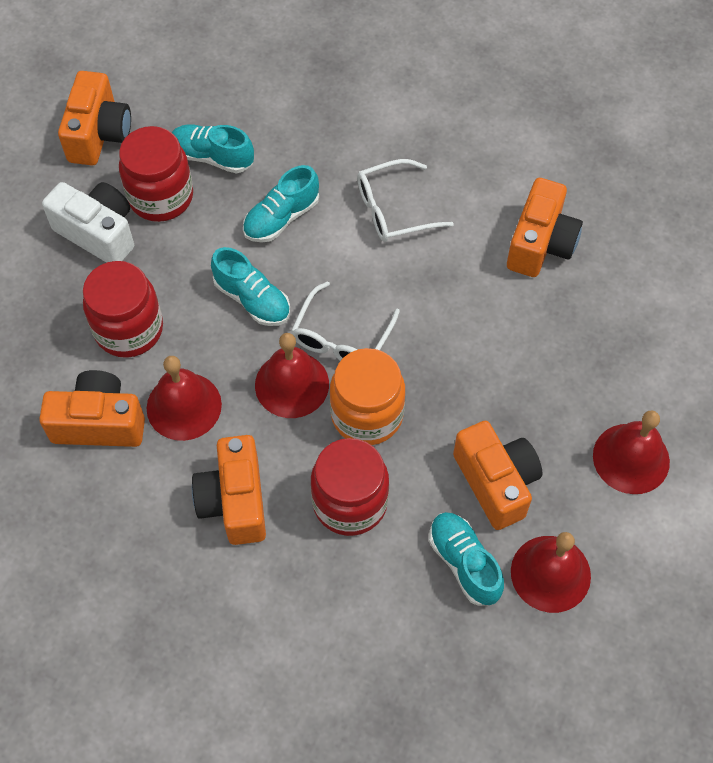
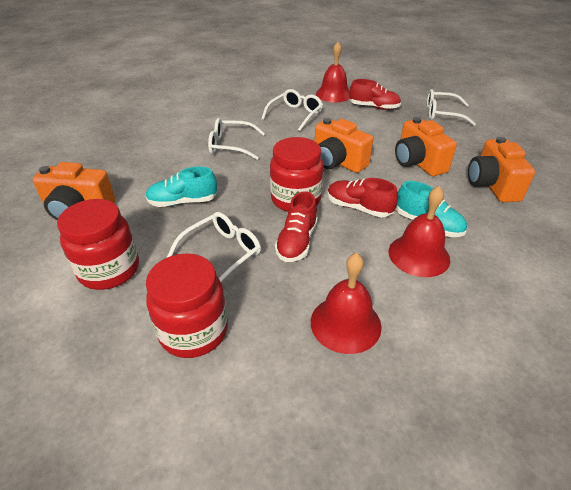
orange camera: [39,370,145,447] [58,71,131,165] [192,435,266,545] [453,421,542,530] [507,178,583,277] = 5 -> [32,162,115,220] [315,118,373,173] [395,117,457,176] [468,137,535,202] = 4
orange jar: [330,348,405,445] = 1 -> none = 0
red bell: [146,356,222,441] [255,333,329,418] [511,532,591,613] [593,410,670,494] = 4 -> [311,253,382,354] [316,42,350,103] [389,186,450,277] = 3
red shoe: none = 0 -> [275,191,318,262] [327,178,398,218] [349,79,401,110] = 3
turquoise shoe: [172,124,254,174] [211,247,290,326] [243,165,319,242] [429,512,504,606] = 4 -> [145,167,217,207] [396,181,467,237] = 2
white camera: [42,182,134,263] = 1 -> none = 0
white glasses: [291,281,400,361] [357,159,454,242] = 2 -> [167,212,261,282] [208,118,265,160] [261,89,323,131] [427,89,476,126] = 4

